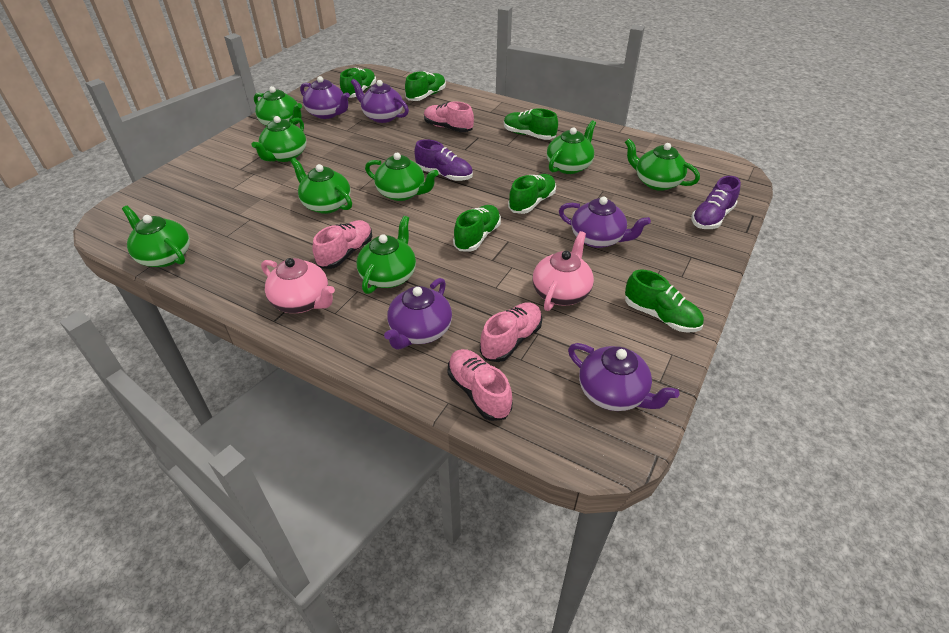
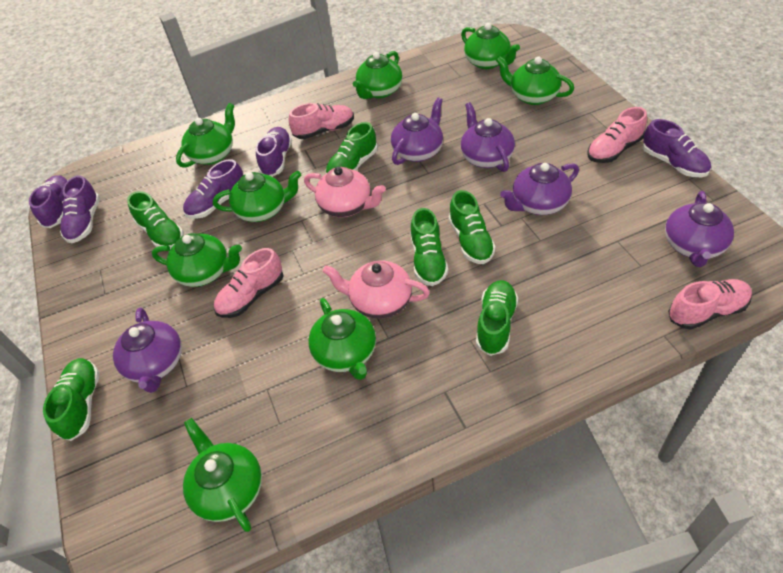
purple shoe: [414,139,473,181] [691,176,741,229] = 2 -> [29,175,68,228] [60,175,100,243] [183,159,243,219] [256,127,292,176] [642,119,711,177] = 5

